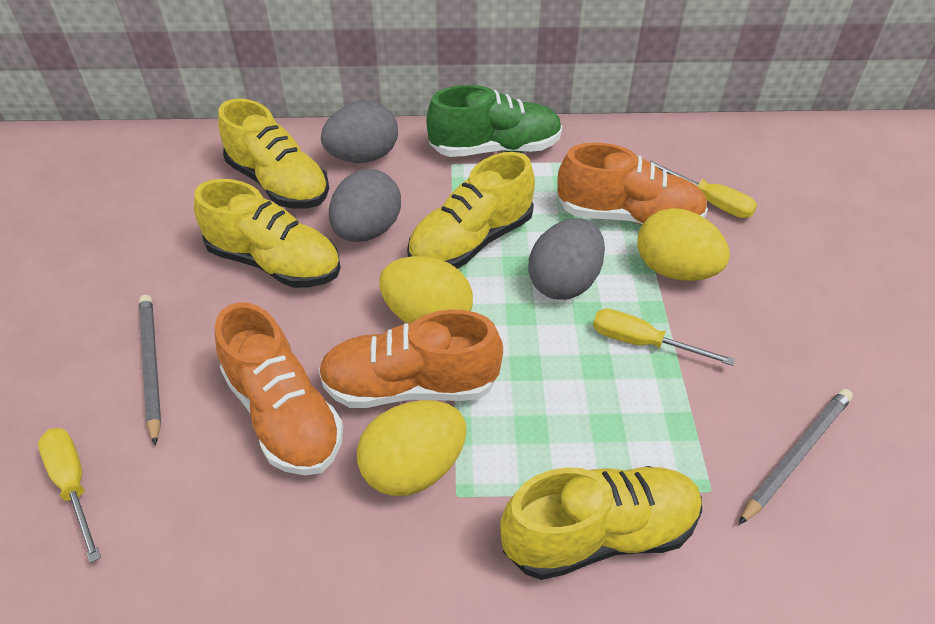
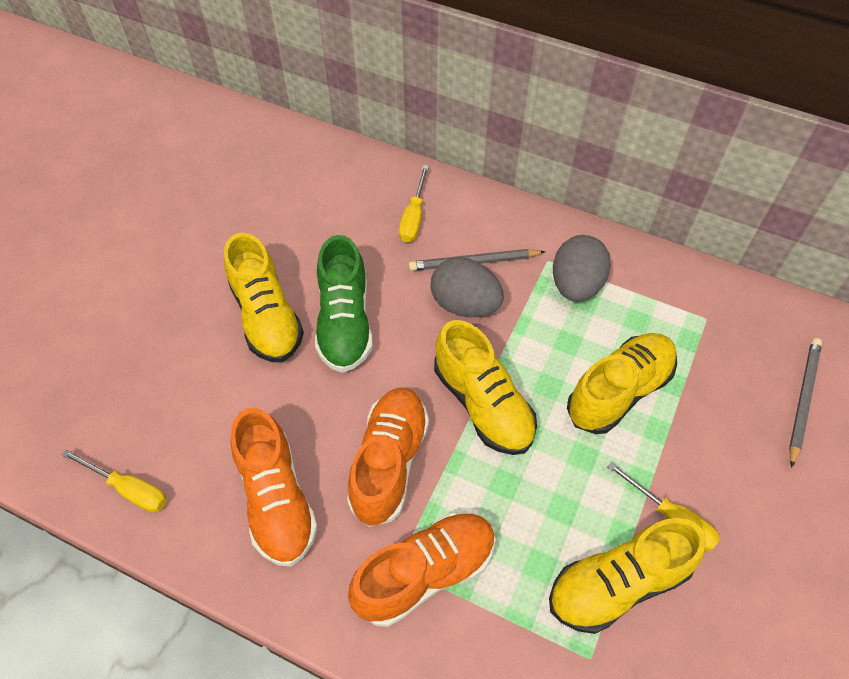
grey egg: [321,101,398,163] [329,169,401,242] [528,218,605,300] = 3 -> [430,257,504,317] [553,235,611,302] = 2
yellow egg: [357,400,466,496] [380,256,473,323] [637,208,730,281] = 3 -> none = 0

